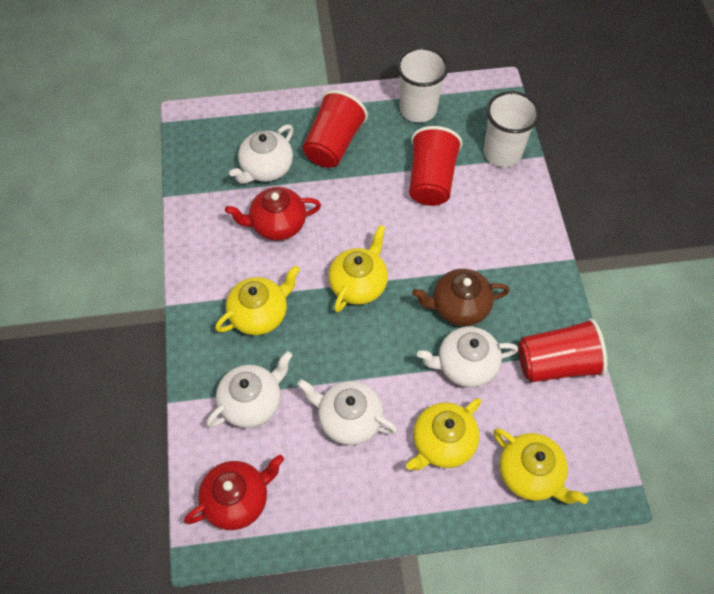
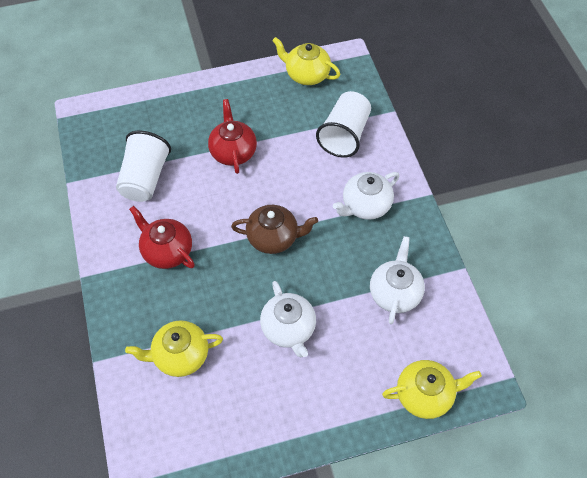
red cup: [302,90,368,168] [409,126,463,206] [518,318,607,382] = 3 -> none = 0
white teapot: [206,351,293,428] [229,124,293,184] [297,379,397,445] [417,327,518,388] = 4 -> [260,281,316,357] [333,172,399,220] [370,236,425,324] = 3
yellow teapot: [215,265,300,335] [328,225,388,312] [406,398,481,471] [494,428,588,504] = 4 -> [125,320,223,377] [272,37,340,85] [382,360,482,419] = 3

